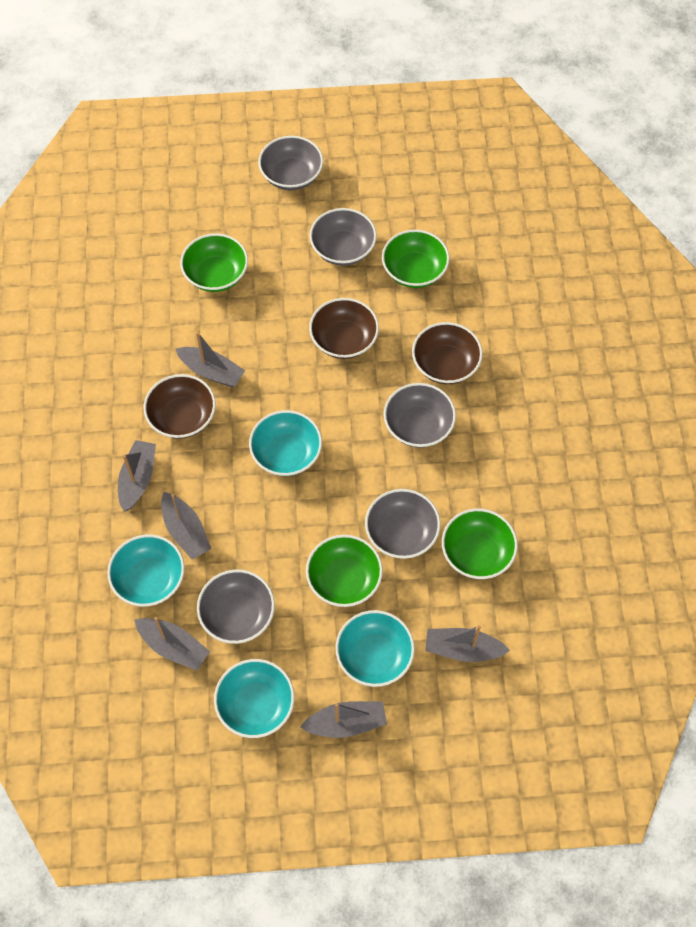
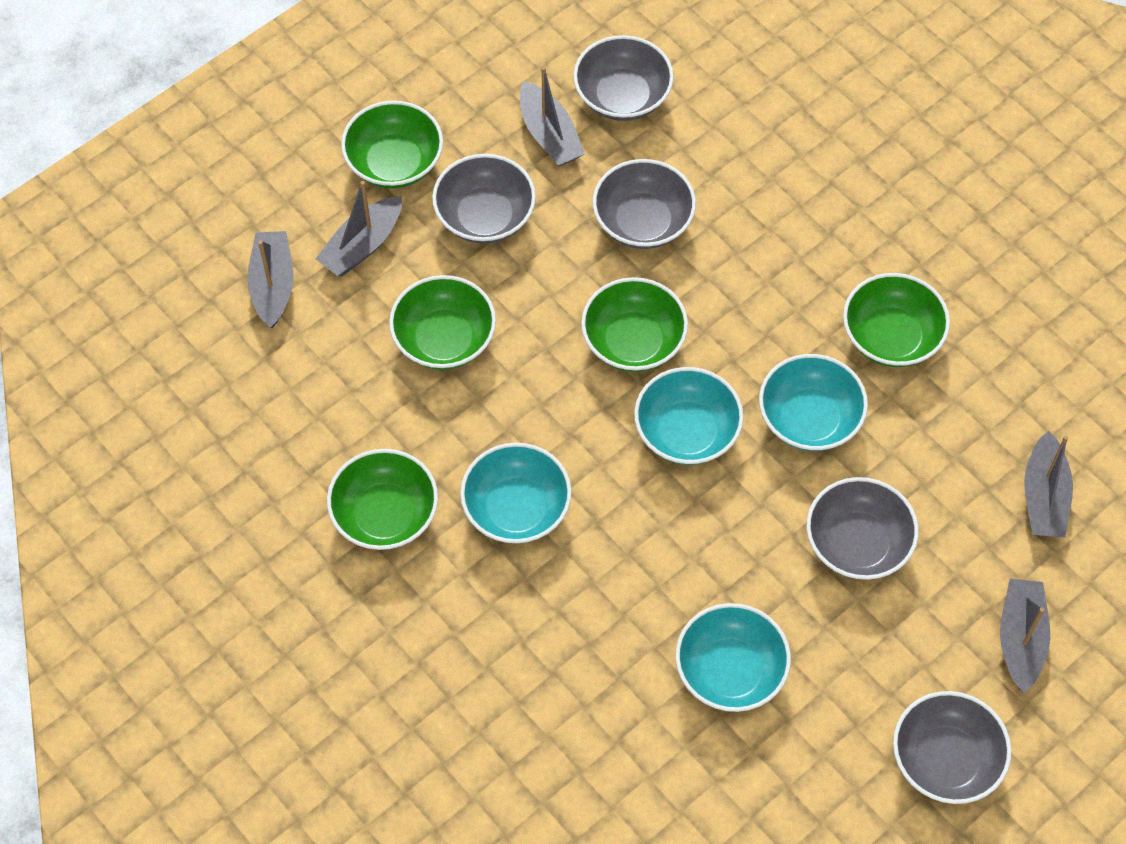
brown bowl: [144,374,216,439] [309,298,379,359] [412,322,483,384] = 3 -> none = 0
green bowl: [180,233,248,292] [306,535,383,607] [382,230,450,288] [442,508,518,579] = 4 -> [327,449,438,550] [341,101,443,188] [389,275,496,370] [581,277,688,372] [843,273,950,367] = 5
grey boat: [118,440,156,512] [134,617,210,670] [161,492,211,559] [176,332,245,387] [300,701,387,738] [425,625,510,662] = 6 -> [247,231,294,329] [315,181,402,276] [520,67,585,166] [1000,578,1050,693] [1024,431,1073,538] = 5

